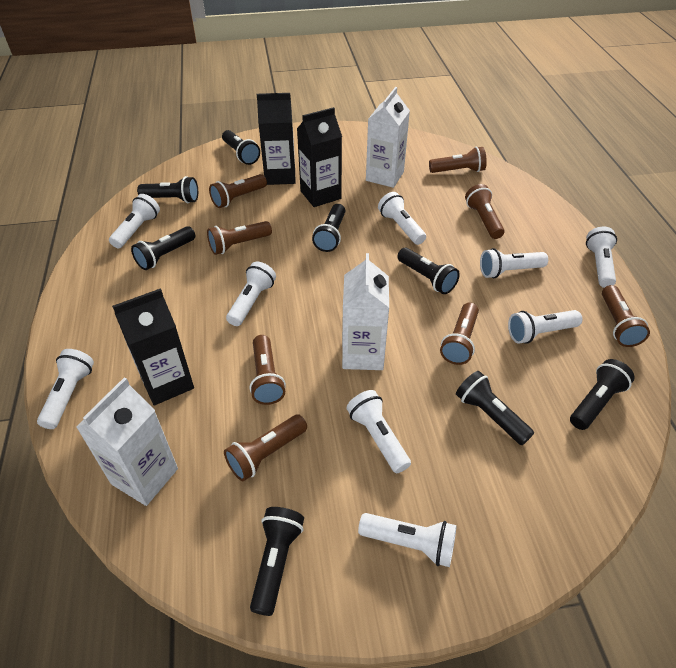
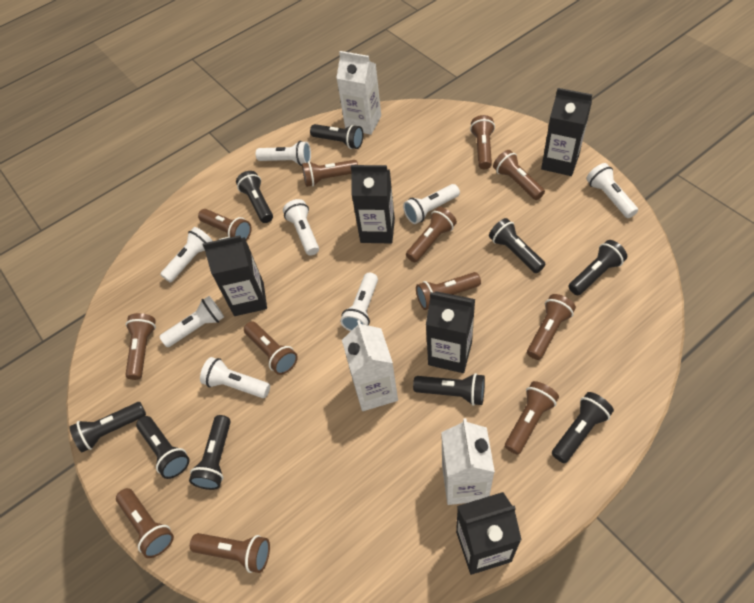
black carton: [112,288,194,406] [257,93,296,185] [297,107,342,207] = 3 -> [202,235,267,316] [351,165,395,243] [426,291,475,373] [456,492,521,575] [541,88,593,176] = 5
black flashlight: [131,226,195,270] [137,176,198,203] [222,130,260,165] [250,507,304,616] [312,204,345,252] [397,248,460,294] [456,371,534,445] [570,359,635,430] = 8 -> [70,402,146,452] [136,416,190,479] [189,415,231,490] [236,171,273,223] [310,124,363,149] [413,373,485,406] [489,218,546,273] [552,392,614,463] [568,240,627,295] = 9
brown flashlight: [207,221,272,255] [209,174,267,208] [224,414,307,481] [250,335,286,405] [429,147,487,173] [440,302,479,365] [465,184,505,239] [602,285,650,347] = 8 -> [116,488,174,558] [125,313,156,380] [190,533,270,573] [198,209,252,241] [244,322,298,375] [302,160,358,187] [406,207,457,262] [416,272,481,310] [470,115,495,169] [493,150,545,200] [505,381,559,455] [527,294,576,360] = 12
white flashlight: [37,349,94,429] [109,194,160,248] [226,262,276,326] [346,390,411,473] [358,513,457,567] [378,192,426,245] [480,248,548,278] [508,310,582,344] [586,227,617,288] = 9 -> [159,296,224,347] [160,227,213,283] [200,357,270,398] [256,141,311,166] [283,199,319,256] [340,273,378,331] [403,184,460,224] [586,163,638,218] = 8

